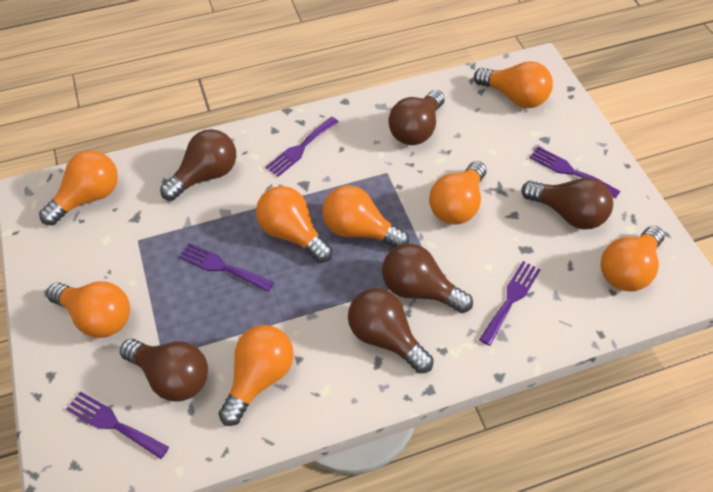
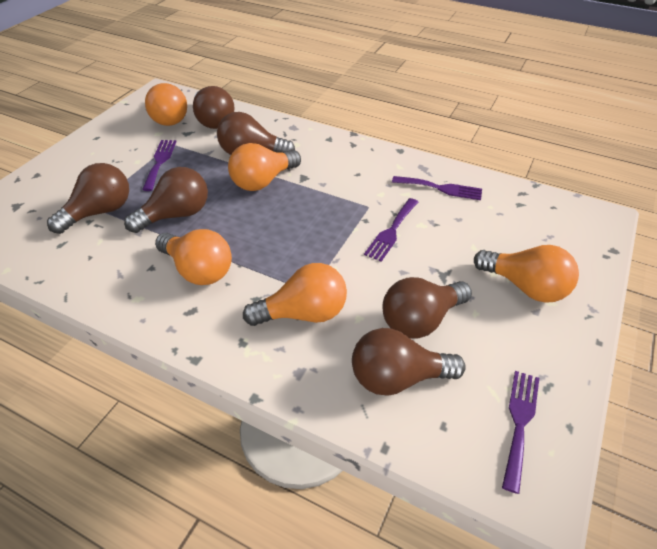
orange light bulb: [39,150,118,225] [47,281,130,338] [218,325,294,426] [256,186,333,263] [322,185,409,247] [429,161,486,225] [474,61,553,108] [600,226,665,292] = 8 -> [145,83,187,126] [155,229,232,285] [228,143,301,191] [243,263,347,326] [474,245,579,303] = 5
purple fork: [66,391,169,459] [179,243,274,292] [266,117,338,177] [479,261,540,346] [529,146,621,199] = 5 -> [142,140,177,191] [364,198,418,262] [392,176,482,200] [502,371,539,494] = 4

